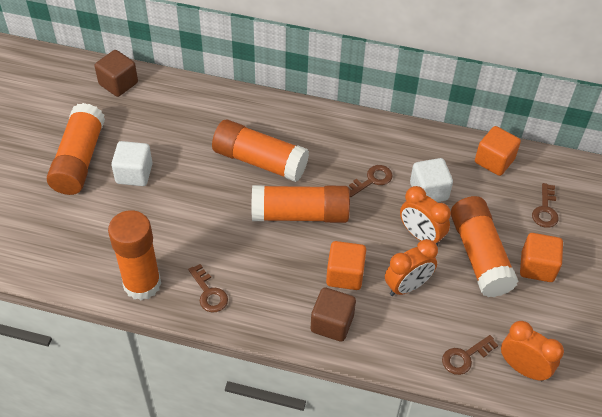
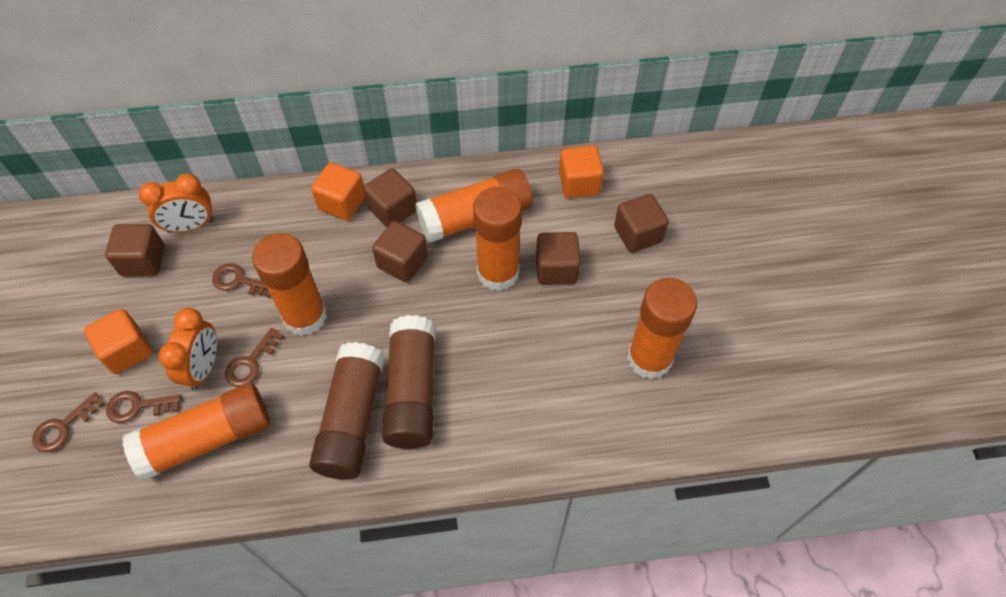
brown cube: [95,50,138,97] [310,287,356,342] = 2 -> [105,224,165,277] [363,168,417,227] [372,221,428,282] [536,232,581,285] [614,194,669,253] = 5
brown glue stick: none = 0 -> [309,342,385,480] [382,315,435,449] = 2
orange clock: [385,239,438,296] [400,186,451,246] [501,321,564,381] = 3 -> [139,174,214,233] [159,308,217,391] = 2
white cube: [111,141,153,186] [410,158,453,202] = 2 -> none = 0

